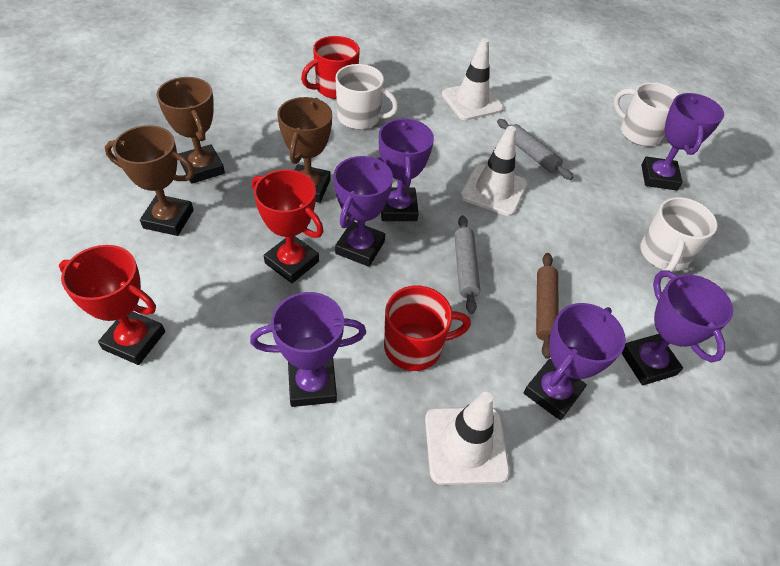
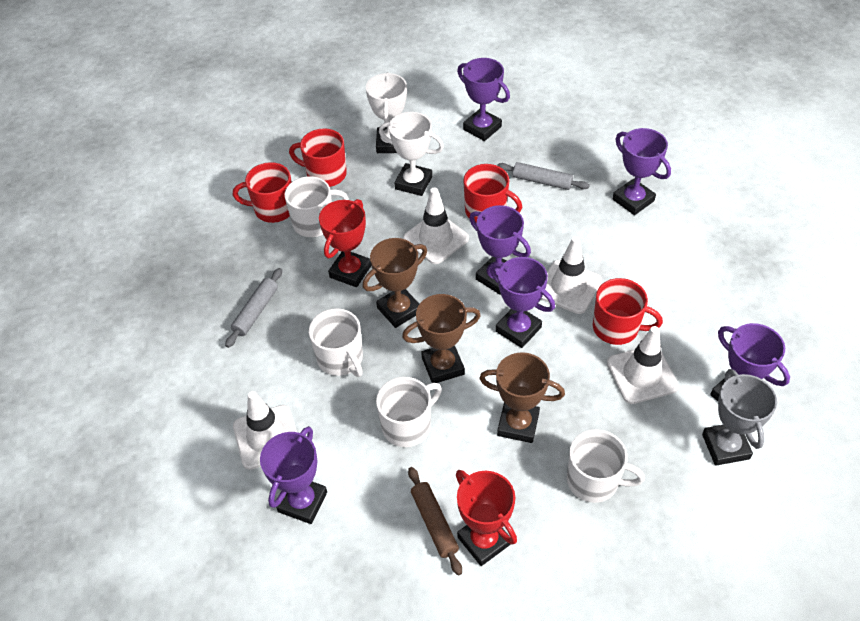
grey trophy: none = 0 -> [702,369,777,466] = 1
red mug: [301,36,360,99] [384,286,471,371] = 2 -> [233,162,292,223] [289,128,347,187] [463,164,522,223] [593,278,663,345] = 4
white mug: [336,64,399,130] [613,83,680,146] [640,197,718,272] = 3 -> [284,176,349,237] [309,308,363,377] [376,377,442,447] [567,429,645,503] = 4
white traffic cone: [425,392,510,485] [442,38,504,120] [460,126,528,216] = 3 -> [233,391,297,470] [403,188,469,264] [541,236,602,314] [607,326,679,404] = 4
white trophy: none = 0 -> [366,72,407,153] [379,112,444,196] = 2

